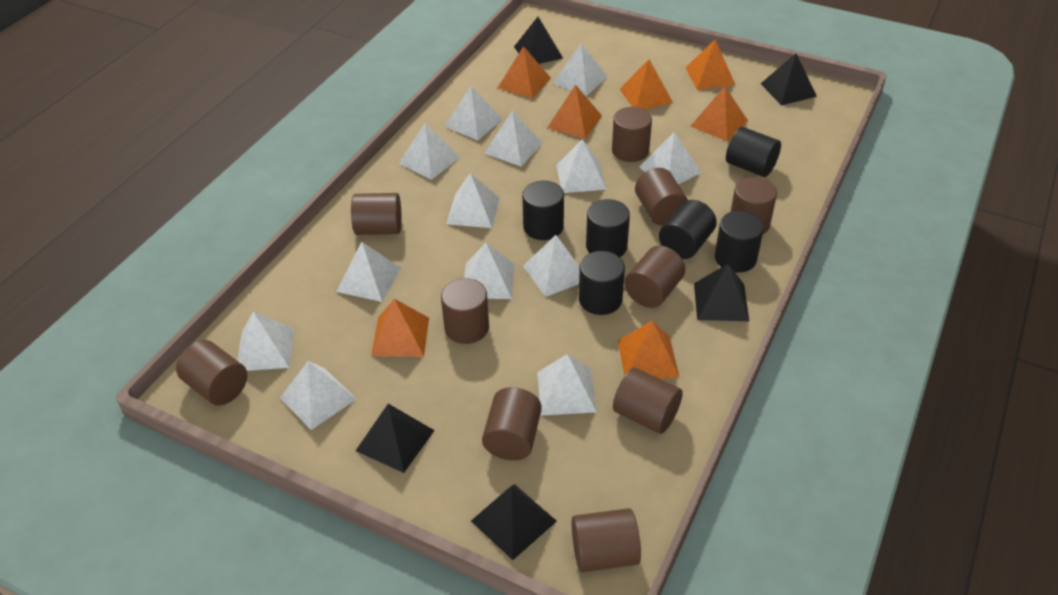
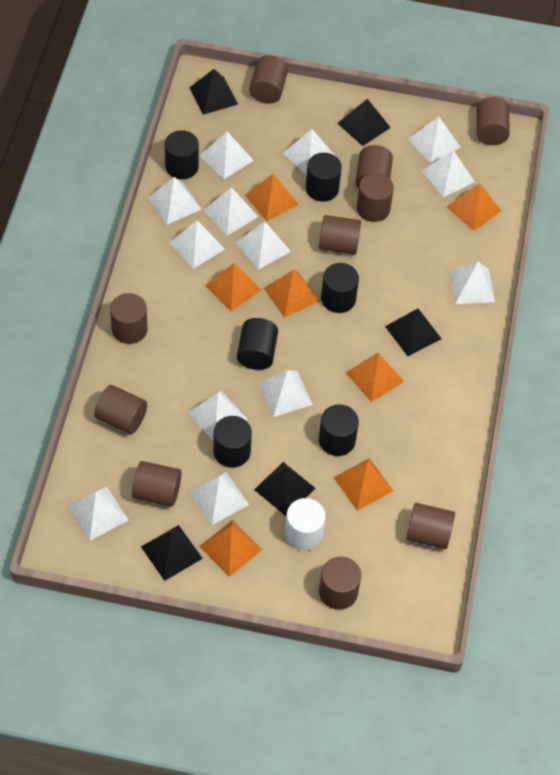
white cylinder: none = 0 -> [285,498,326,551] = 1

